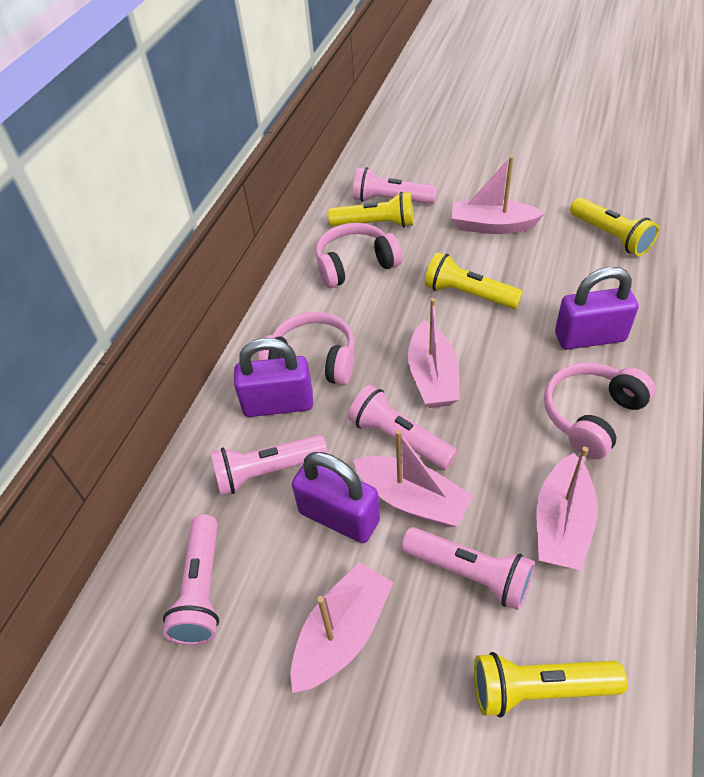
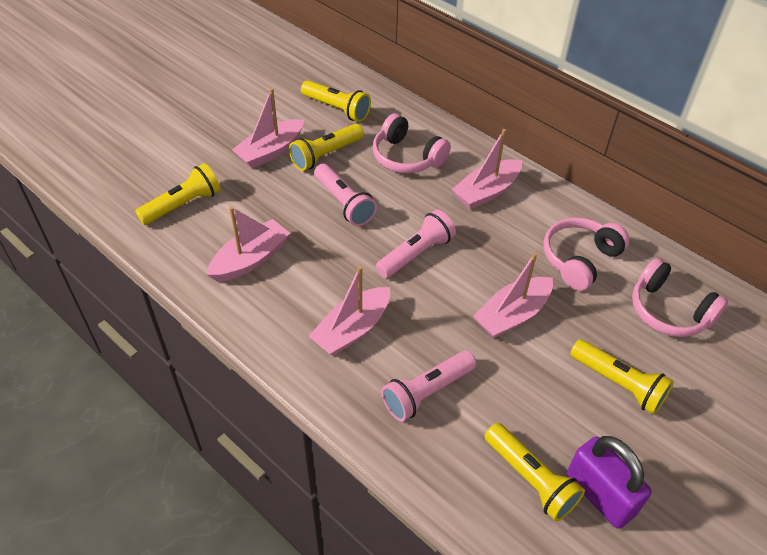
pink flashlight: [163,514,219,645] [210,435,328,495] [348,385,457,470] [353,167,437,204] [402,527,535,610] = 5 -> [314,164,377,226] [376,210,456,278] [381,351,476,422] = 3
purple padlock: [234,338,313,417] [292,452,380,543] [555,267,638,350] = 3 -> [567,436,652,529] = 1
yellow flashlight: [328,192,414,228] [425,252,523,309] [474,652,627,718] [570,198,659,256] = 4 -> [135,163,221,225] [289,124,364,171] [301,80,371,122] [485,423,585,521] [570,339,674,415] = 5

